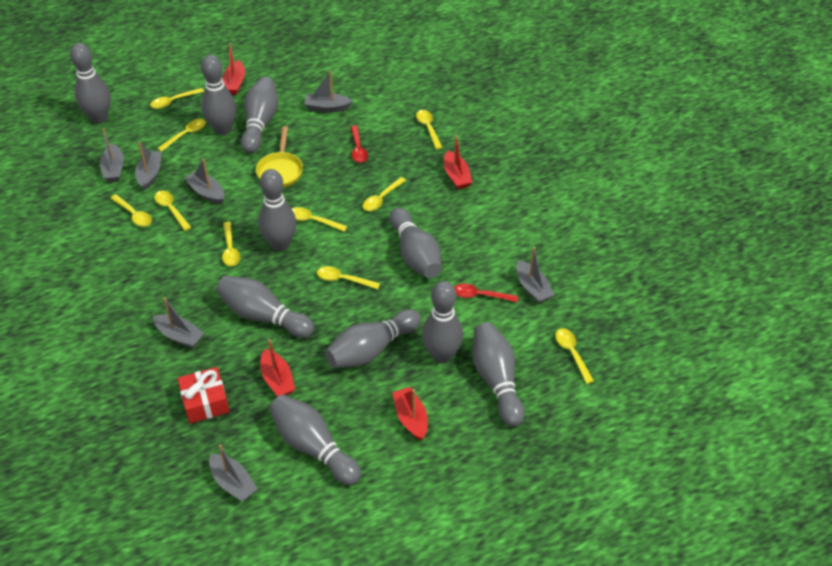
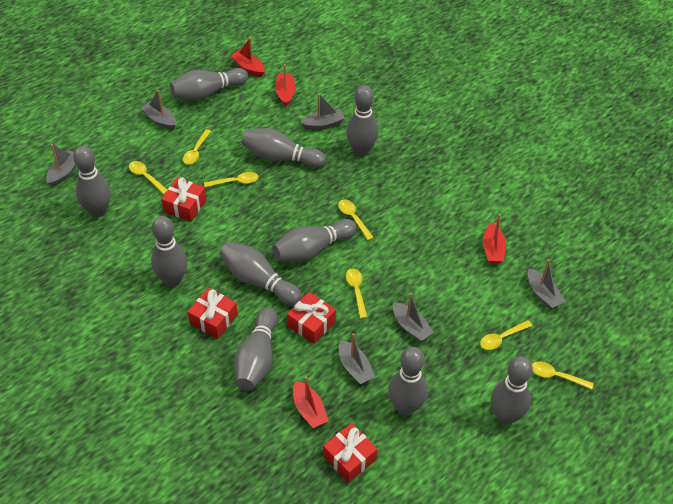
grey boat: [100,128,124,183] [135,141,161,191] [153,297,205,348] [184,159,224,204] [209,444,258,502] [304,71,353,112] [516,247,554,304] = 7 -> [46,144,76,187] [140,90,176,130] [300,93,345,130] [339,333,375,384] [393,293,434,342] [528,259,565,309] = 6
red gift: [178,367,230,424] = 1 -> [161,177,206,222] [188,288,238,339] [287,292,336,344] [323,423,378,483] = 4
red spoon: [351,125,368,163] [454,283,518,302] = 2 -> none = 0
yellow pan: [256,126,303,187] = 1 -> none = 0
yellow spoon: [110,194,152,227] [150,88,204,109] [154,191,191,231] [157,119,206,152] [222,222,240,266] [292,207,347,232] [317,266,380,289] [363,177,406,211] [416,110,443,150] [555,328,594,384] = 10 -> [129,161,167,194] [183,129,211,165] [204,172,259,187] [338,199,374,240] [346,268,367,318] [480,320,532,350] [532,362,594,389] = 7

